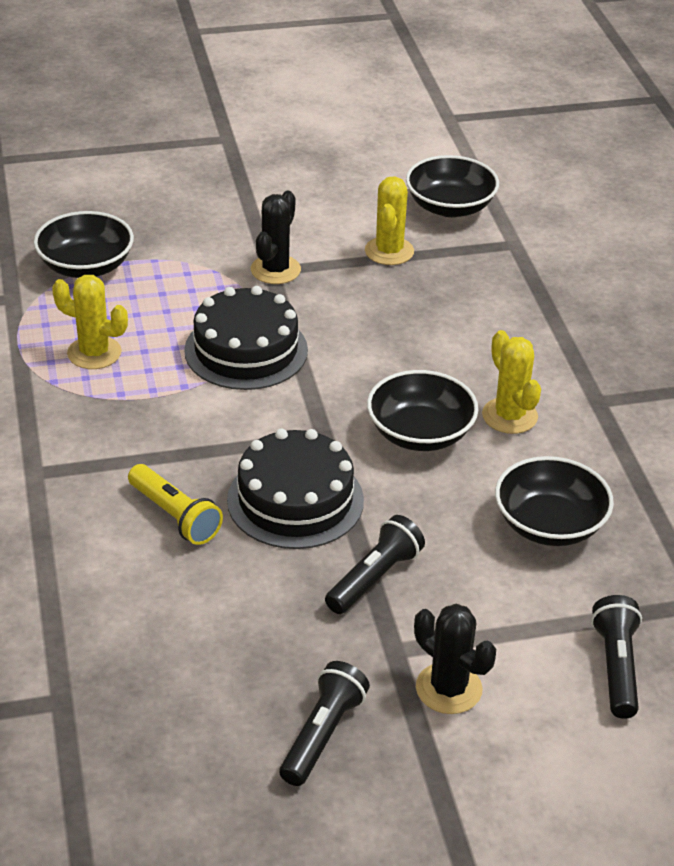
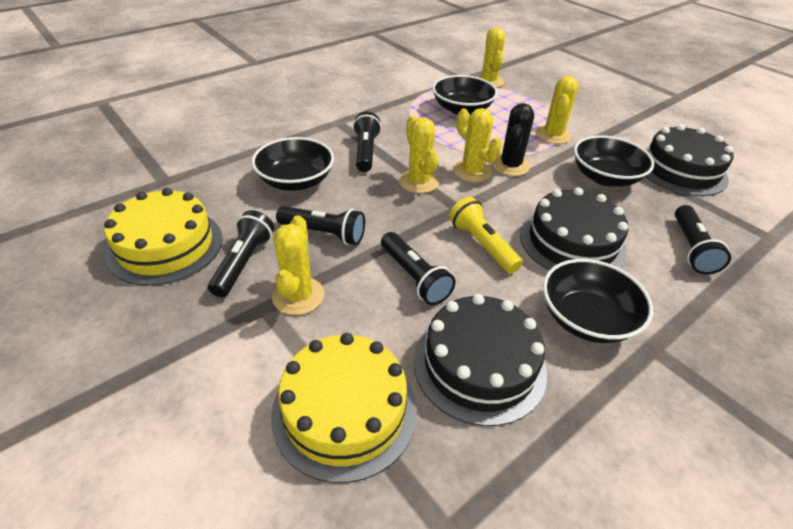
black cactus: [251,191,301,284] [414,604,496,714] = 2 -> [492,103,534,176] = 1
black cake: [184,286,308,390] [227,429,364,549] = 2 -> [413,294,547,426] [520,187,628,270] [645,124,734,196] = 3
black flashlight: [279,661,370,786] [325,515,425,614] [591,595,642,719] = 3 -> [208,210,274,297] [276,206,365,245] [353,111,381,172] [381,232,456,305] [675,205,731,275] = 5
yellow cactus: [52,275,128,369] [365,176,414,265] [482,330,541,434] = 3 -> [272,215,324,315] [399,116,439,194] [453,108,502,182] [476,28,505,88] [536,76,578,144] = 5
yellow cake: none = 0 -> [104,188,223,286] [271,333,417,483] = 2

